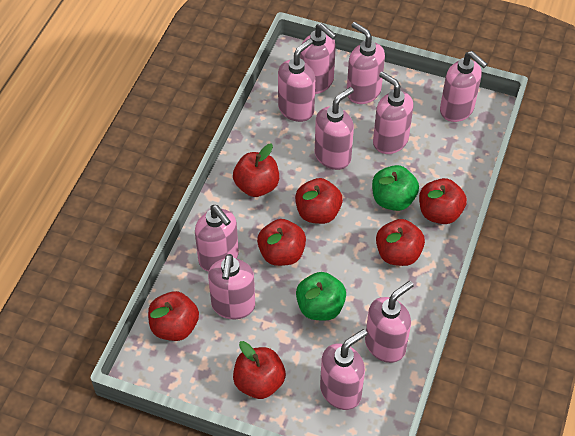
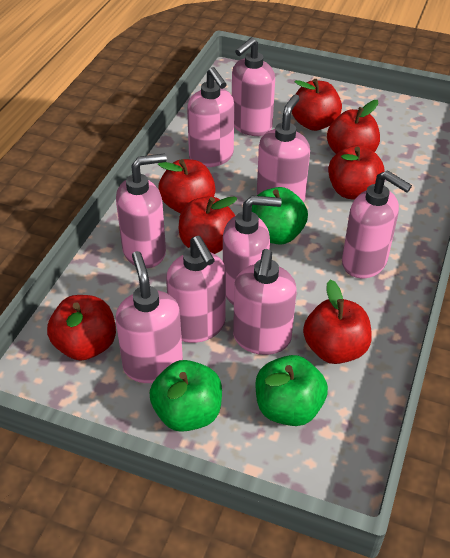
green apple: [296,272,346,321] [372,165,419,211] = 2 -> [150,360,222,432] [252,187,308,245] [255,355,328,426] = 3
pink soap dispenser: [195,205,239,272] [208,254,255,319] [278,39,315,122] [300,23,337,94] [315,87,354,170] [320,329,367,410] [347,22,385,104] [365,281,414,363] [373,71,414,154] [440,51,487,122] = 10 -> [116,153,167,268] [116,251,183,383] [166,236,226,343] [187,67,234,167] [223,196,282,305] [232,37,275,136] [233,249,297,355] [257,95,310,202] [342,170,412,278] = 9

